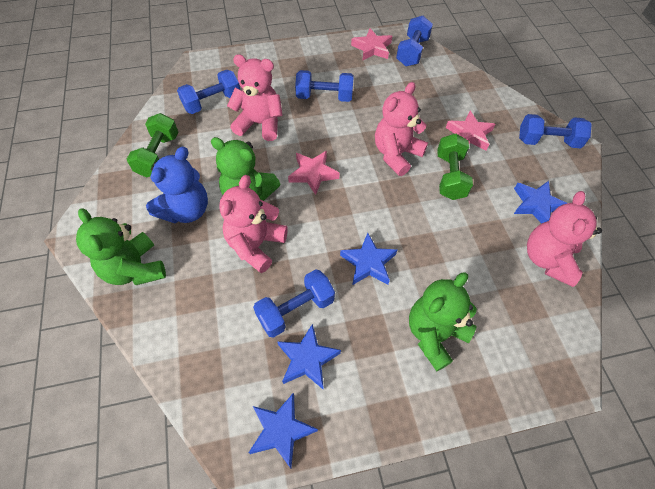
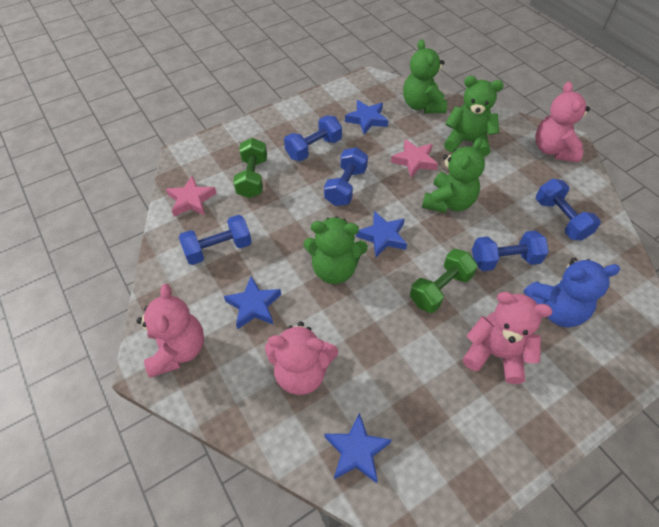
green teddy bear: [76,208,166,285] [211,137,280,201] [409,272,477,371] = 3 -> [304,216,368,284] [403,39,447,113] [422,138,485,213] [444,76,504,157] = 4
pink star: [288,151,340,195] [351,28,392,61] [446,111,495,151] = 3 -> [166,176,217,217] [391,139,438,178] = 2

